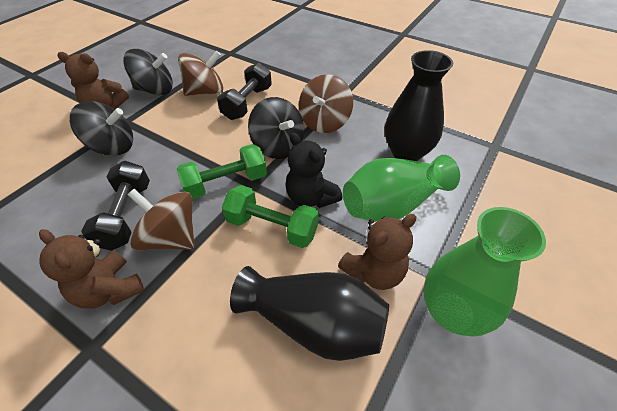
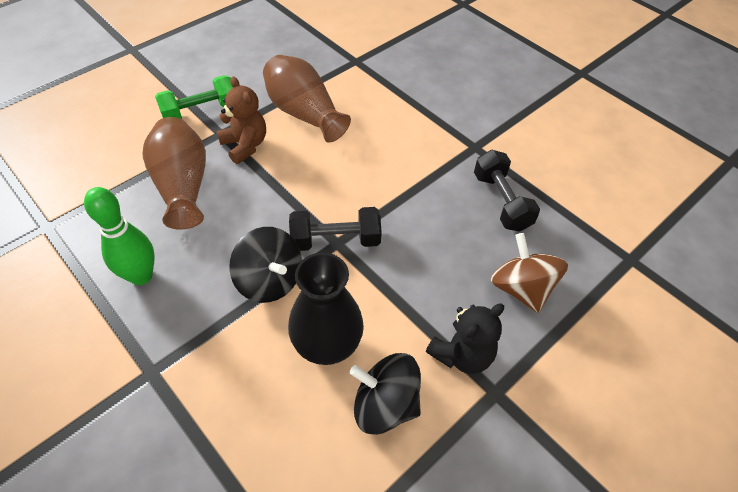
black spinning top: [70,101,133,156] [123,49,173,95] [248,97,305,159] = 3 -> [229,227,302,303] [350,353,421,435] = 2
black vase: [230,266,389,361] [385,50,453,161] = 2 -> [288,252,364,365] = 1
brown spinning top: [127,189,195,250] [178,51,223,96] [299,74,353,133] = 3 -> [491,233,568,313] = 1
brown teddy bear: [39,229,144,309] [57,52,129,109] [338,214,416,290] = 3 -> [217,76,266,164] = 1
brown vase: none = 0 -> [142,117,206,230] [263,55,351,143] = 2
green bowling pin: none = 0 -> [84,187,155,285] = 1
green dumbbell: [177,144,267,199] [222,185,319,248] = 2 -> [155,75,233,119] = 1
green vase: [343,155,460,222] [423,207,546,337] = 2 -> none = 0

